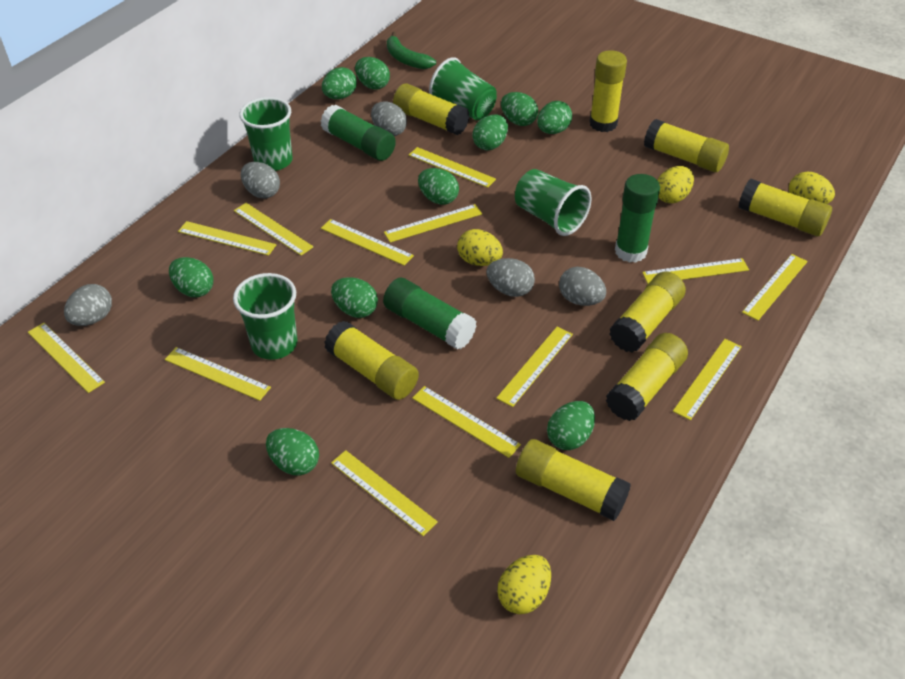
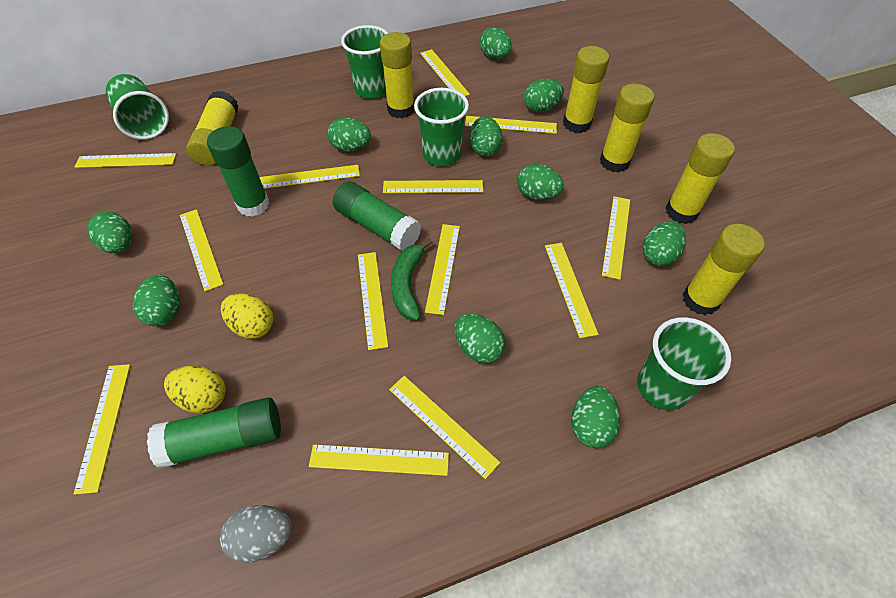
grey egg: [64,284,112,326] [241,162,280,198] [371,102,407,136] [486,258,535,297] [559,267,606,306] = 5 -> [220,505,292,563] = 1
yellow egg: [457,229,503,266] [497,555,551,614] [657,166,694,204] [789,172,835,204] = 4 -> [164,366,226,413] [221,293,273,339] = 2
yellow glue stick: [324,321,419,400] [393,84,470,135] [516,439,631,521] [589,50,627,132] [606,333,688,421] [609,271,686,352] [644,119,729,172] [738,179,832,236] = 8 -> [186,91,239,166] [380,32,414,119] [563,46,609,133] [600,84,655,173] [666,133,735,224] [682,224,765,315] = 6

